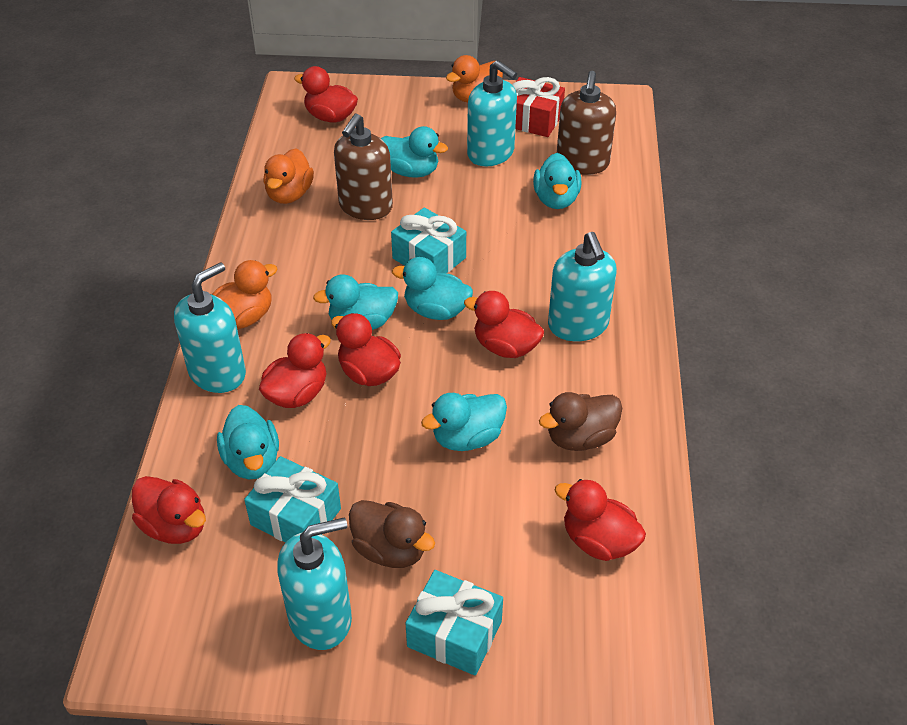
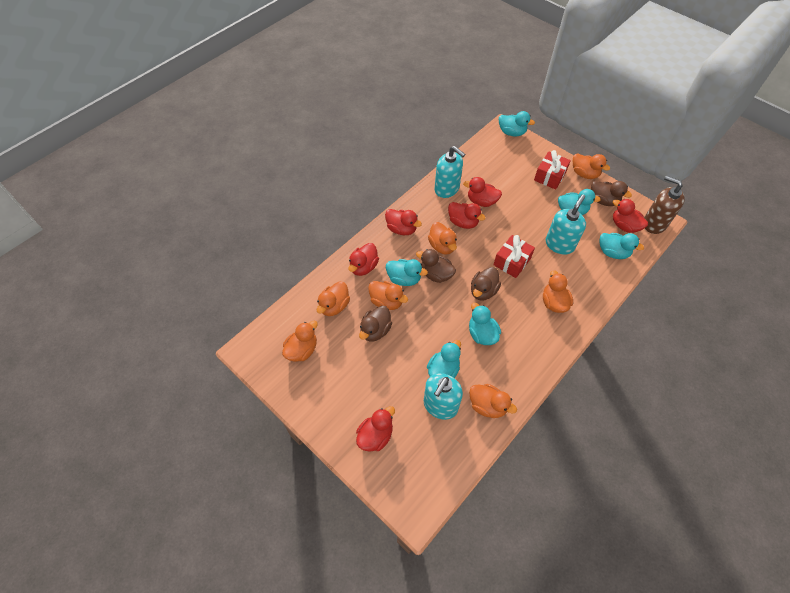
brown duck: [349,500,435,568] [539,392,622,451] = 2 -> [359,306,392,342] [416,249,456,283] [471,267,501,301] [591,181,632,206] = 4
brown soap dispenser: [334,114,393,220] [557,71,616,175] = 2 -> [644,176,685,234] = 1
orange duck: [212,260,277,329] [263,149,314,204] [446,55,503,102] = 3 -> [282,321,318,362] [317,281,350,316] [368,281,408,310] [428,222,457,255] [469,384,517,418] [543,270,573,313] [573,153,610,179] = 7
red gift: [512,77,565,137] = 1 -> [493,235,535,278] [534,150,571,190] = 2
turquoise gift: [244,456,341,542] [391,208,466,273] [405,570,503,675] = 3 -> none = 0
turquoise soap dispenser: [174,262,246,393] [277,517,352,650] [467,60,517,166] [548,232,617,341] = 4 -> [424,373,463,420] [435,146,465,198] [546,194,586,255] = 3

